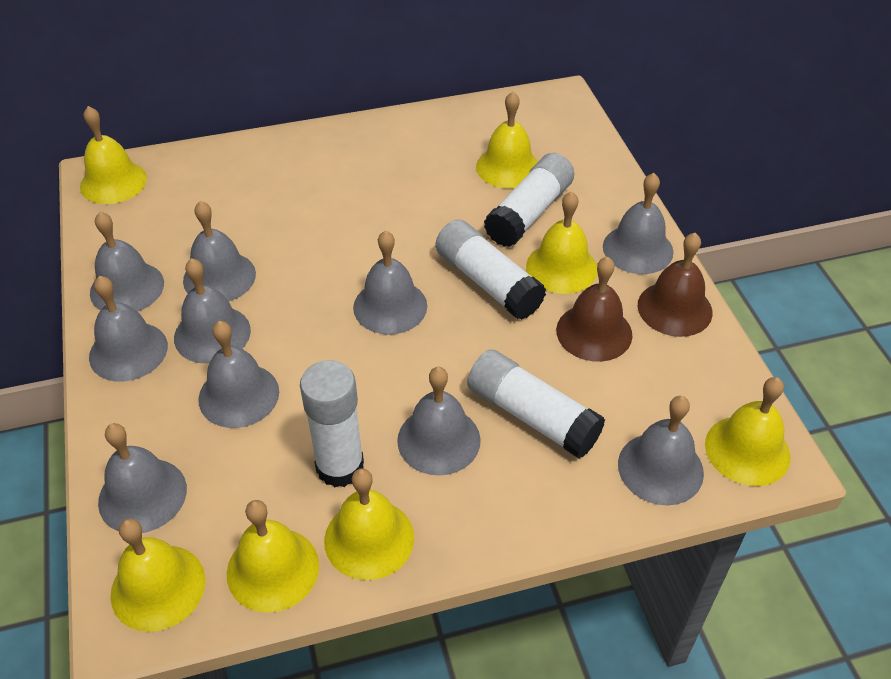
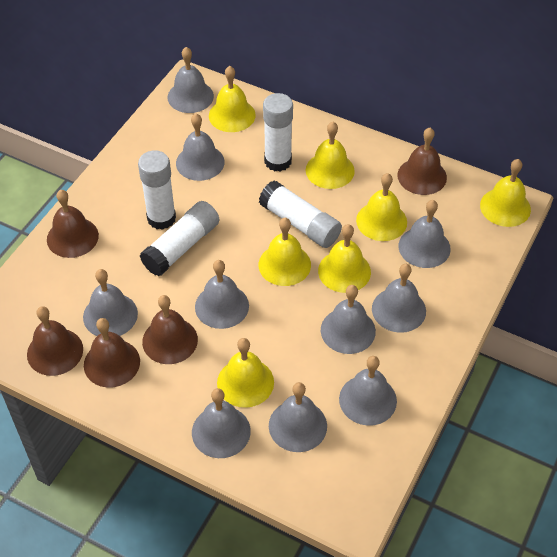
brown bell: [556,257,633,362] [638,233,712,337] = 2 -> [27,306,83,376] [47,190,99,258] [84,318,140,388] [142,295,198,364] [397,128,447,195] = 5

